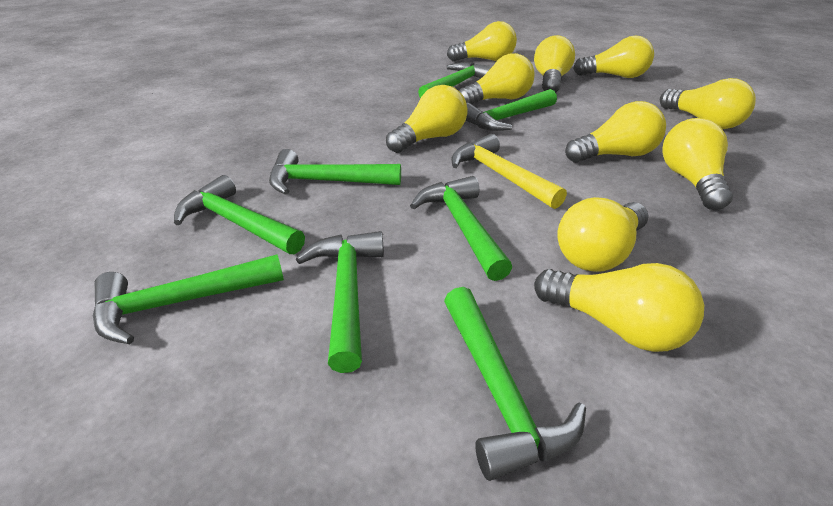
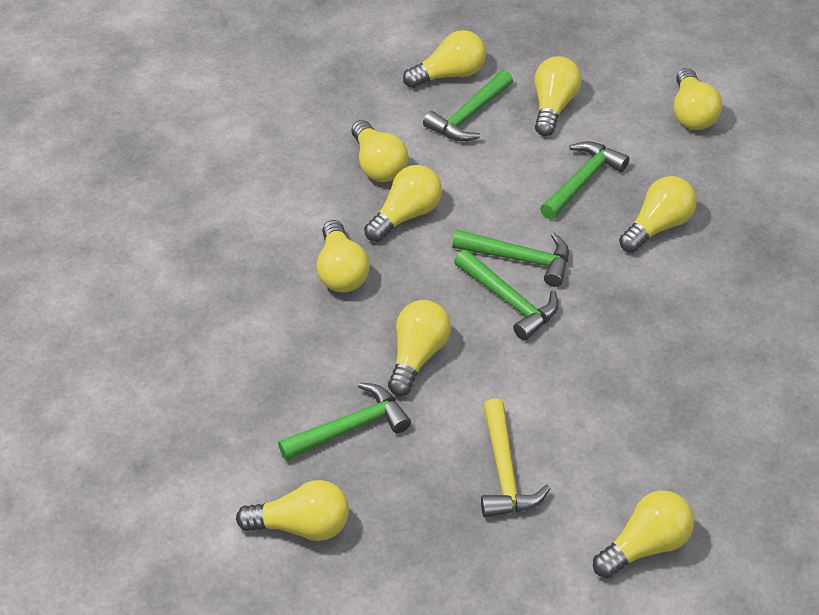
green hammer: [93,254,284,344] [174,175,305,254] [269,149,401,195] [296,231,384,373] [410,176,512,281] [418,62,492,98] [444,287,586,481] [466,89,557,131] = 8 -> [278,383,411,461] [423,70,513,141] [452,230,569,287] [454,250,559,341] [540,141,629,220] = 5

